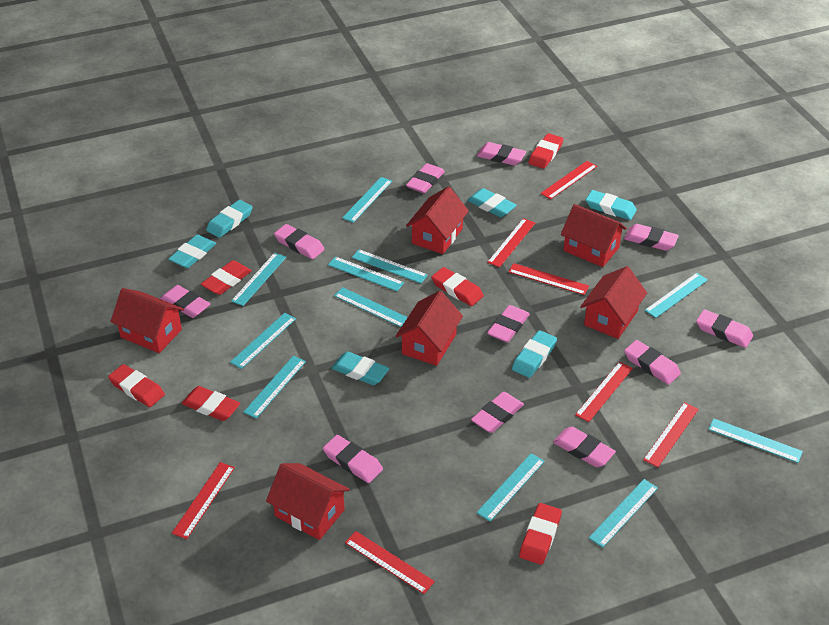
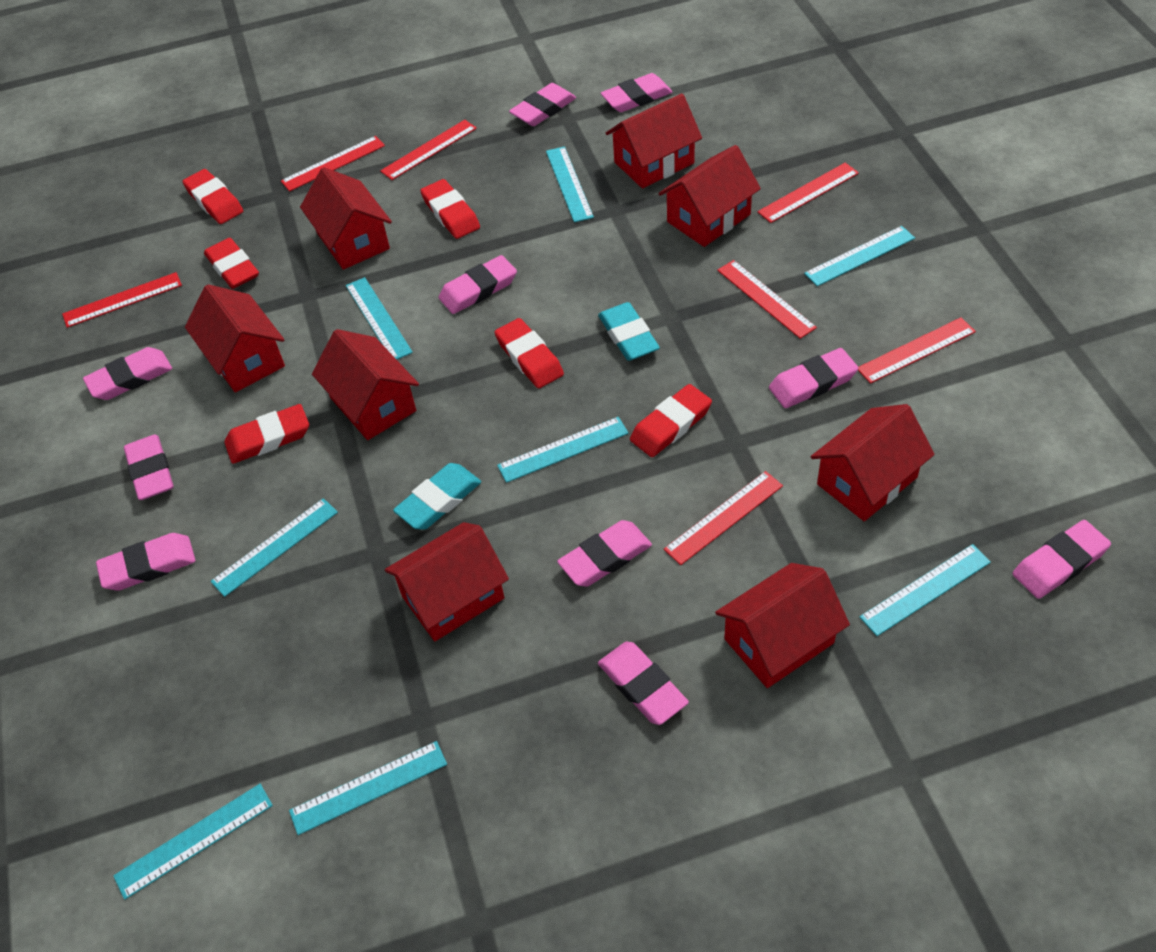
pink eraser: [160,285,211,318] [274,224,325,259] [323,435,383,483] [406,163,445,193] [471,392,524,433] [477,142,526,165] [487,305,530,343] [553,427,616,467] [624,224,679,251] [624,340,681,385] [696,309,753,348] = 11 -> [83,347,172,400] [96,533,195,591] [124,435,174,500] [438,255,517,314] [509,83,576,126] [557,520,652,587] [598,642,689,725] [601,73,672,112] [769,348,858,408] [1012,520,1111,599] = 10
red house: [110,288,184,353] [266,463,350,540] [395,291,463,366] [406,186,469,254] [561,204,627,267] [580,266,647,339] = 6 -> [185,284,285,392] [300,167,392,270] [312,329,419,440] [385,522,509,641] [606,94,702,189] [659,145,761,247] [715,563,850,688] [811,404,935,521] = 8
turquoise eraser: [168,235,216,268] [206,200,253,238] [331,352,390,385] [467,188,517,217] [512,330,557,378] [586,190,637,220] = 6 -> [393,463,481,530] [598,302,660,361] = 2
turquoise ruler: [230,313,296,369] [231,253,286,306] [243,356,306,419] [328,256,404,291] [334,287,408,327] [342,177,392,223] [352,249,428,283] [476,453,545,522] [589,479,658,548] [645,273,708,318] [708,418,803,463] = 11 -> [113,784,273,900] [211,498,338,597] [289,741,447,835] [346,277,413,360] [497,417,629,483] [546,146,594,222] [804,226,915,286] [859,544,991,636] = 8

